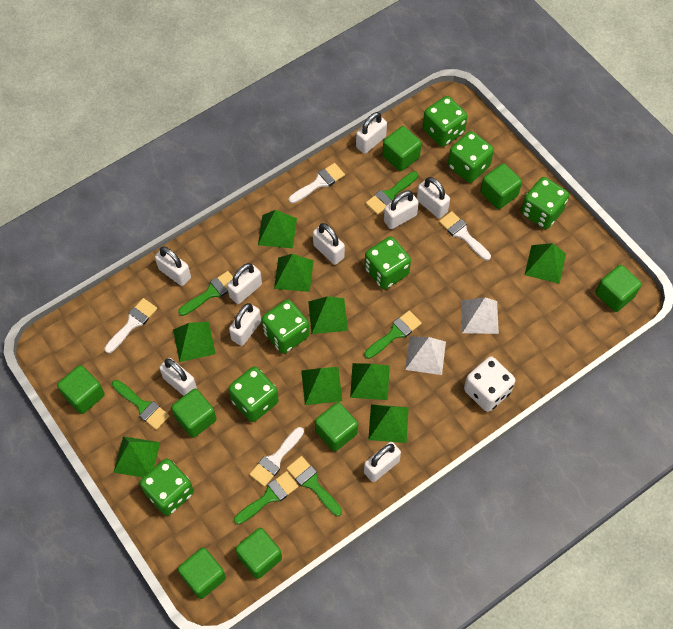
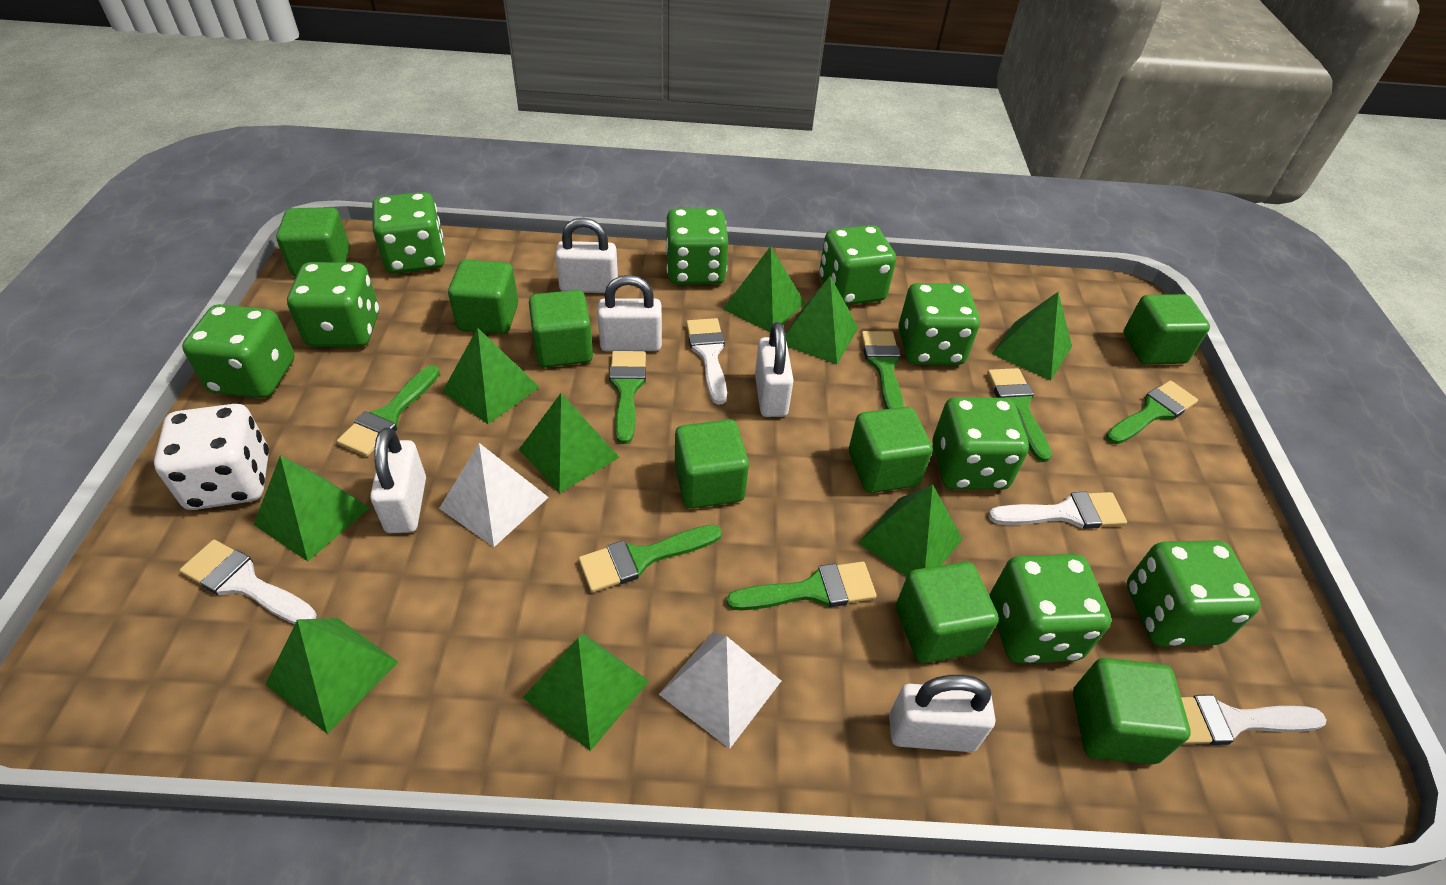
green brush: [112,380,170,430] [178,271,233,316] [234,471,299,525] [286,456,342,516] [364,310,422,359] [366,171,418,215] = 6 -> [337,365,440,456] [579,525,722,592] [609,351,646,444] [726,561,877,610] [861,331,904,409] [987,368,1052,462] [1106,380,1198,444] = 7
green dice: [140,458,194,516] [228,366,279,422] [262,299,309,354] [364,236,411,290] [423,96,467,147] [448,131,494,183] [521,177,569,229] = 7 -> [182,304,294,398] [287,262,379,347] [372,192,445,274] [665,208,728,285] [819,225,896,305] [898,283,980,365] [932,397,1029,490] [989,554,1111,664] [1127,540,1261,647] = 9
white padlock: [155,246,191,286] [159,358,197,396] [227,263,262,304] [229,303,261,346] [313,223,345,265] [356,112,387,154] [364,442,401,482] [384,190,419,229] [417,177,450,218] = 9 -> [370,428,426,533] [555,218,618,293] [598,275,662,351] [755,322,794,417] [889,675,995,752] = 5

